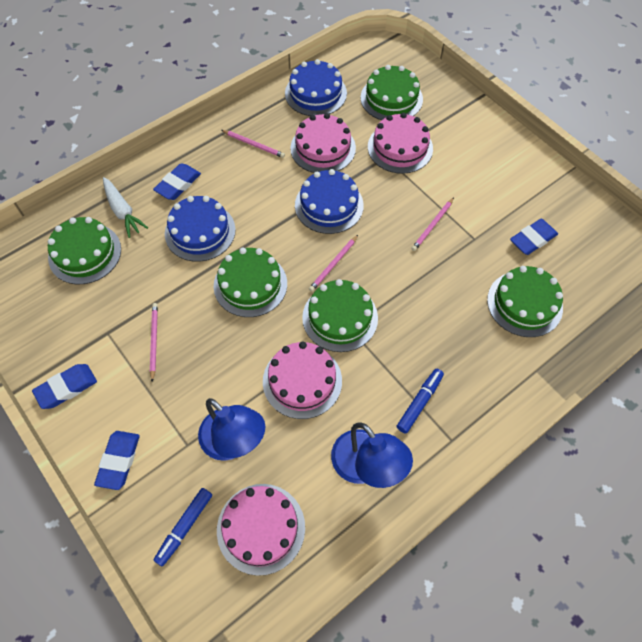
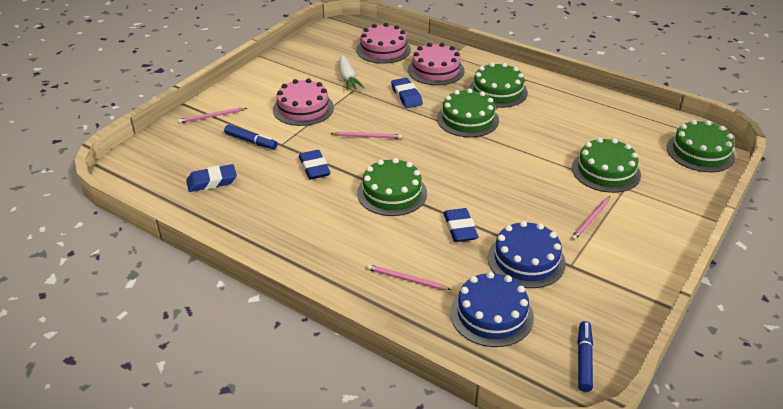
blue cake: [165,196,236,262] [285,59,347,116] [295,169,364,234] = 3 -> [450,272,534,347] [488,221,566,288] = 2
blue lamp: [198,398,265,461] [331,422,413,488] = 2 -> none = 0
pink cake: [217,484,305,576] [263,342,342,419] [290,113,356,173] [368,113,433,174] = 4 -> [273,79,334,126] [356,23,411,64] [408,43,464,85] = 3

